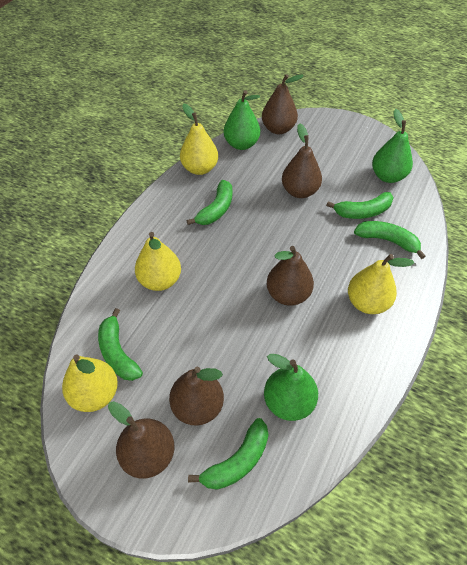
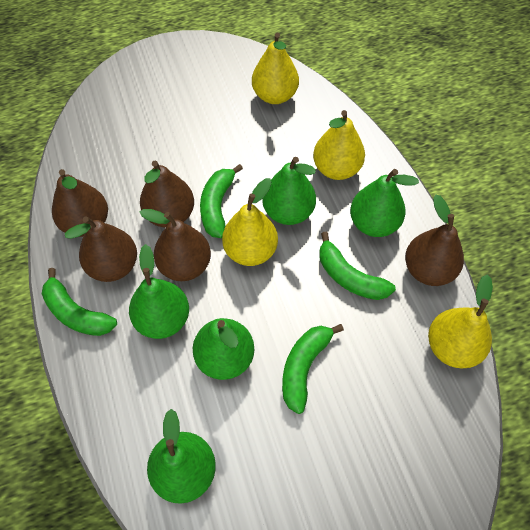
green banana: [98,308,143,381] [186,180,232,225] [188,418,269,490] [326,192,394,219] [354,221,426,259] = 5 -> [42,268,117,336] [200,164,243,238] [282,324,344,414] [319,232,396,300] = 4
green pear: [224,90,260,150] [264,354,318,421] [372,109,413,183] = 3 -> [129,244,189,339] [147,409,216,504] [193,318,254,380] [262,157,316,225] [350,169,419,237] = 5

